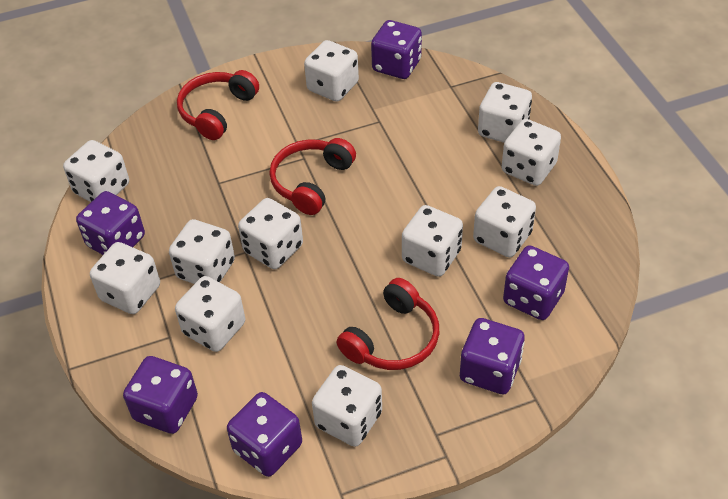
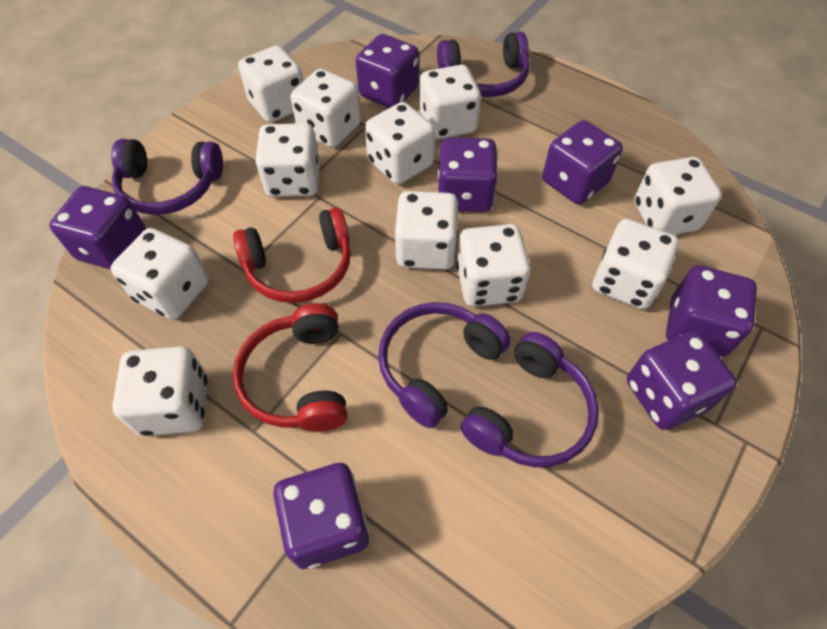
purple dice: [76,191,145,255] [123,356,198,434] [227,392,302,477] [371,20,422,79] [460,318,525,394] [503,245,569,320] = 6 -> [49,186,146,270] [273,463,369,569] [356,34,419,108] [437,137,498,212] [542,120,623,205] [627,331,737,430] [666,265,757,357] = 7
purple headphones: none = 0 -> [111,139,223,215] [378,302,511,428] [437,31,529,97] [461,332,599,467] = 4
red headphones: [177,70,259,140] [269,138,356,215] [337,278,440,370] = 3 -> [233,207,351,303] [233,303,347,432] = 2

